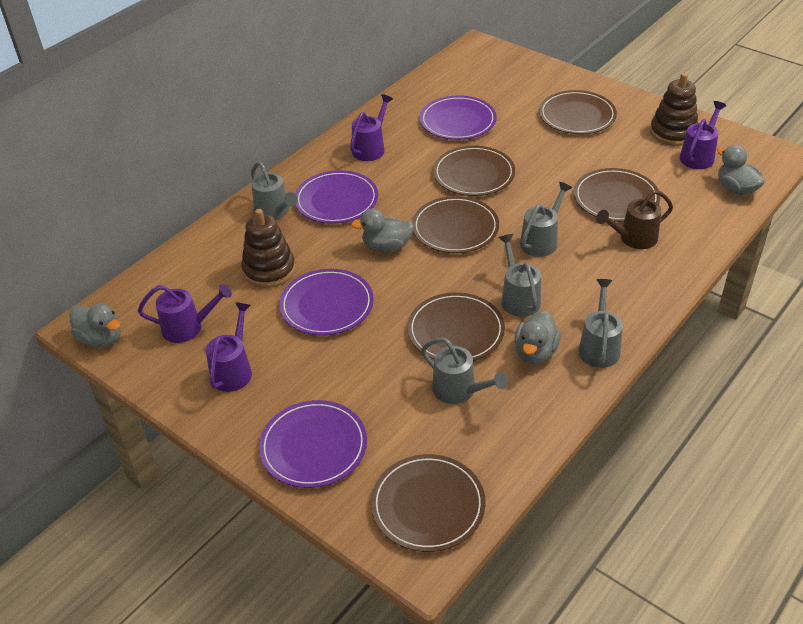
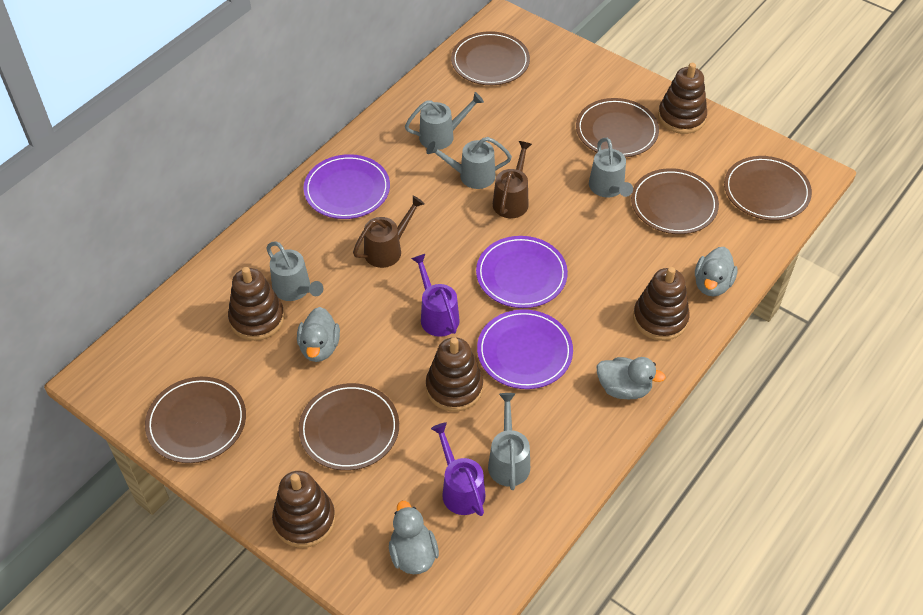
brown stacking toy: [241,209,296,288] [650,73,698,146] = 2 -> [228,267,284,341] [272,471,335,548] [426,337,483,412] [633,267,690,341] [658,63,707,134] = 5
brown watering can: [596,190,673,249] = 1 -> [353,196,424,268] [493,141,532,218] = 2
purple plate: [259,400,367,488] [279,269,374,335] [295,170,378,224] [420,95,497,140] = 4 -> [303,154,390,219] [476,236,568,308] [477,310,573,389] = 3
purple watering can: [138,284,232,343] [206,302,252,392] [350,94,393,161] [680,101,726,169] = 4 -> [411,254,460,337] [431,422,486,516] = 2

